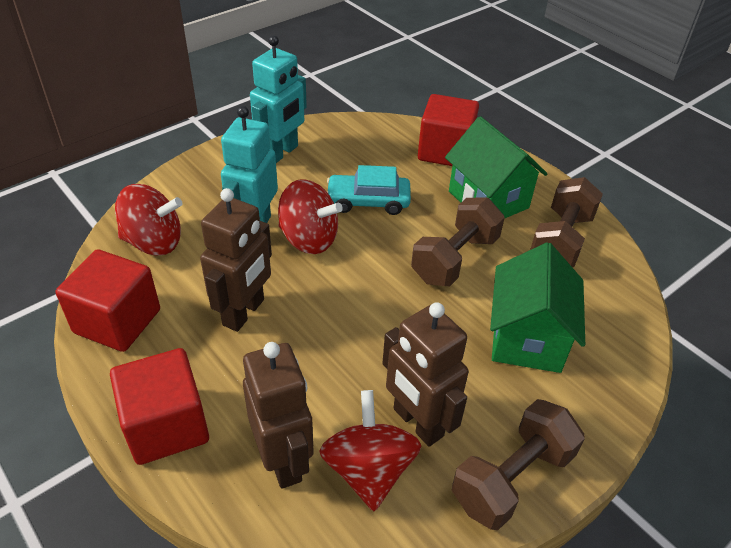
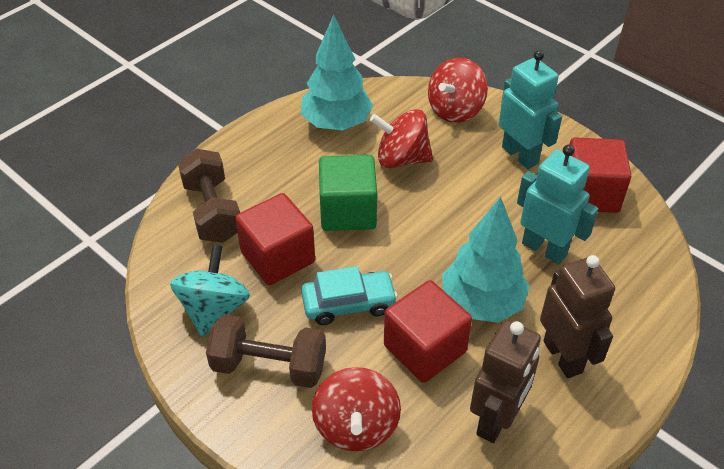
brown dumbbell: [411,197,505,287] [452,399,585,530] [530,177,603,267] = 3 -> [178,148,240,243] [206,314,326,388] = 2
brown robot: [200,188,272,332] [243,342,314,489] [382,302,469,447] = 3 -> [470,319,541,443] [540,255,615,378] = 2
green cube: none = 0 -> [319,155,377,231] = 1
green house: [445,116,547,218] [490,242,585,373] = 2 -> none = 0
turquoise spinning top: none = 0 -> [170,245,250,337] = 1
turquoise tree: none = 0 -> [301,15,373,130] [442,196,530,323] = 2

